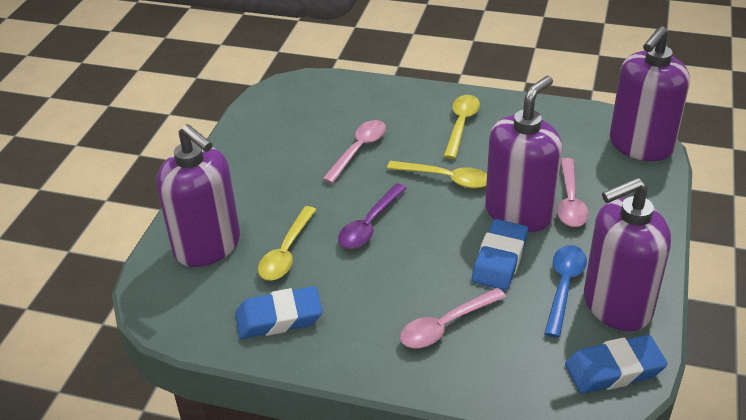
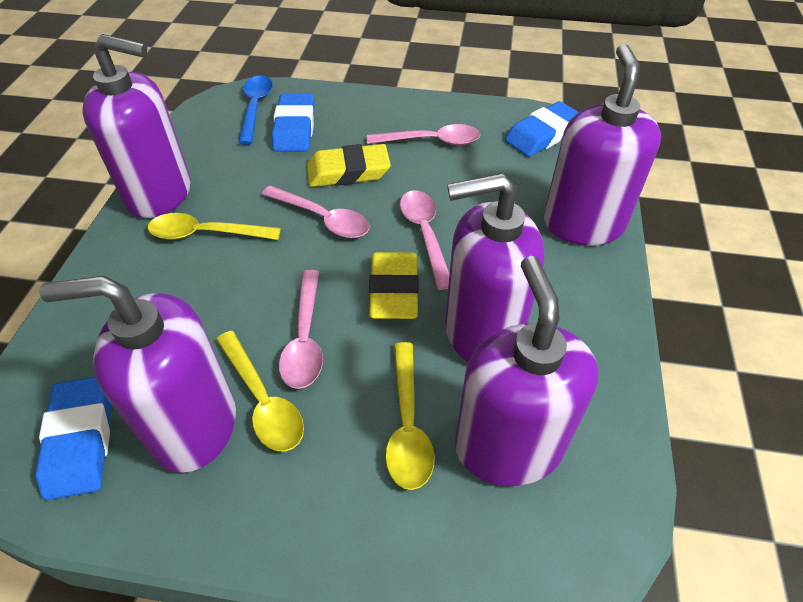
pink spoon: [322,120,386,184] [400,288,506,348] [557,158,589,227] = 3 -> [262,186,370,238] [279,270,323,389] [367,124,480,145] [400,190,450,290] = 4
purple soap dispenser: [156,124,240,267] [485,76,562,232] [584,177,671,331] [610,26,690,161] = 4 -> [39,276,236,473] [82,34,191,218] [445,173,544,362] [455,256,599,486] [544,44,661,245] = 5
purple spoon: [338,183,407,249] = 1 -> none = 0
yellow eraser: none = 0 -> [307,144,391,187] [369,252,419,319] = 2

